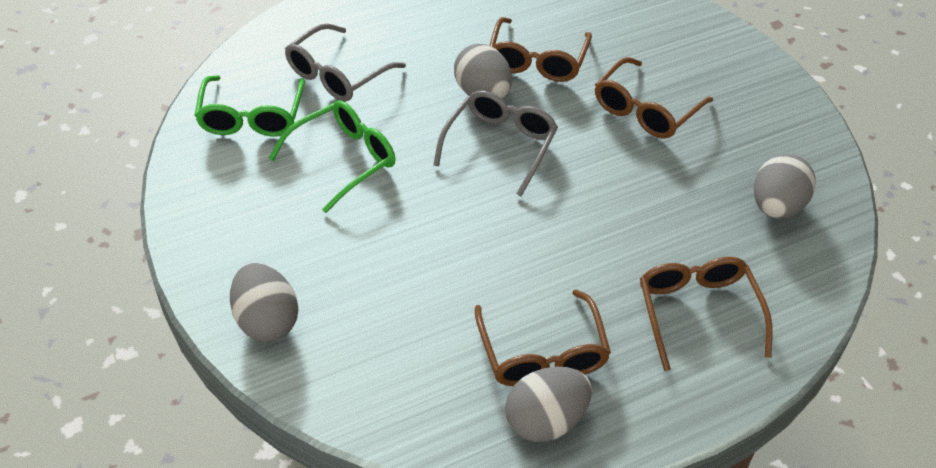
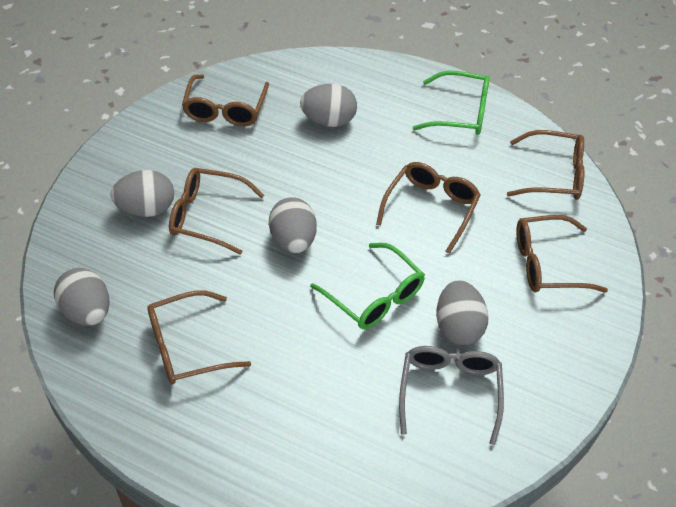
brown glasses: [475,289,611,386] [489,17,592,82] [595,57,713,139] [640,257,773,371] = 4 -> [147,290,251,384] [169,168,264,255] [182,74,269,126] [376,162,481,254] [507,130,585,200] [516,215,608,293] = 6
grey egg: [230,263,298,342] [454,44,512,99] [505,367,592,442] [754,154,815,219] = 4 -> [54,268,110,326] [110,170,174,217] [269,197,317,253] [300,84,357,127] [436,280,489,345] = 5
grey glasses: [285,24,406,102] [433,90,558,196] = 2 -> [399,346,504,445] = 1

